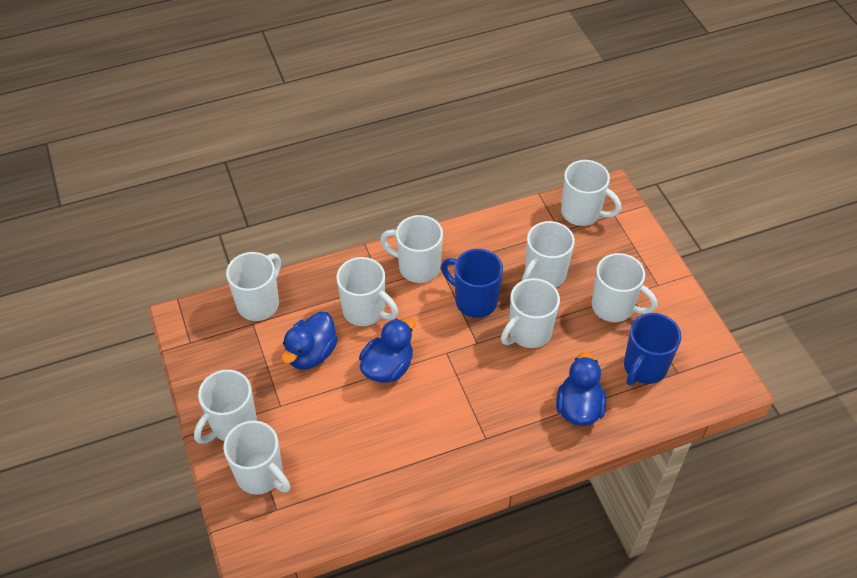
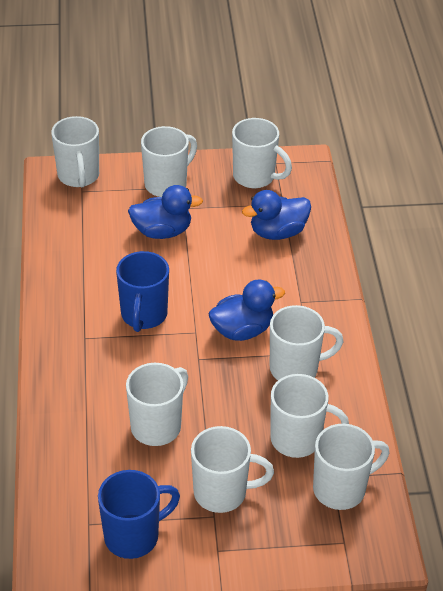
white mug: [194,370,257,444] [223,421,290,495] [226,252,281,321] [336,257,398,326] [380,215,443,283] [501,278,560,348] [522,221,575,288] [561,160,621,226] [592,253,657,322] = 9 -> [51,116,99,187] [126,363,188,446] [141,126,197,197] [191,426,274,513] [232,118,292,188] [270,305,344,380] [270,374,349,458] [313,424,389,510] = 8

